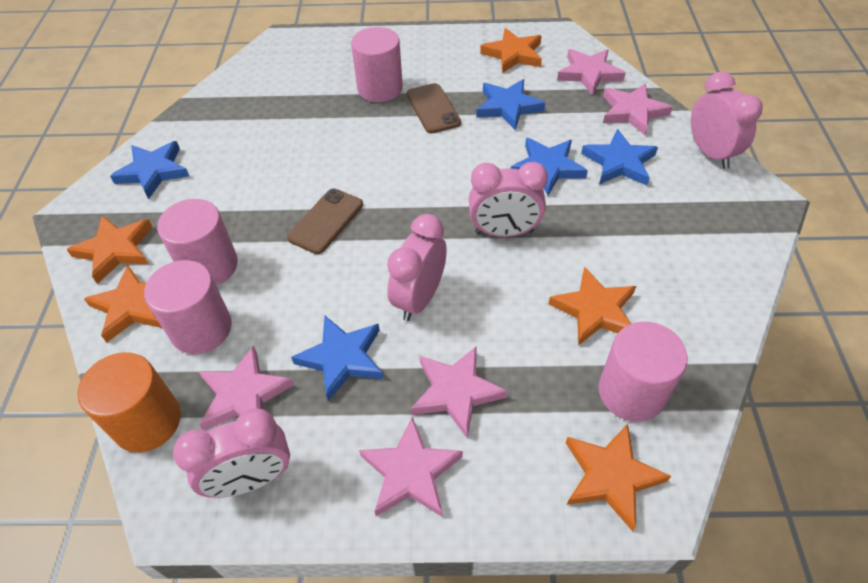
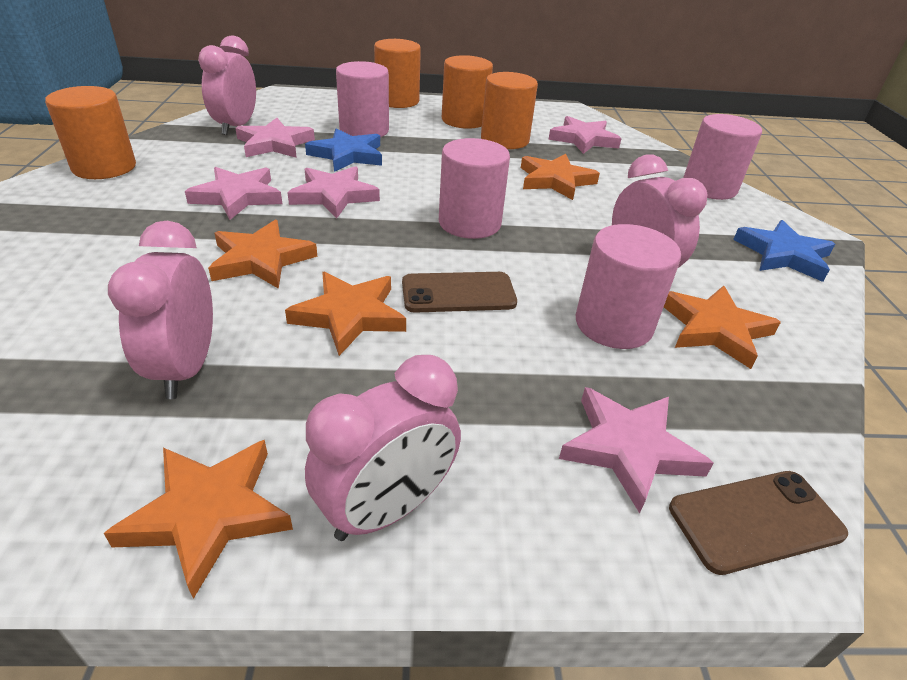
blue star: [110,141,189,199] [291,316,383,401] [476,79,545,130] [511,138,588,195] [581,129,658,185] = 5 -> [305,128,382,172] [733,220,835,282] = 2
orange cylinder: [78,352,181,452] = 1 -> [45,86,136,179] [374,39,421,108] [442,55,493,129] [481,72,538,149] = 4

